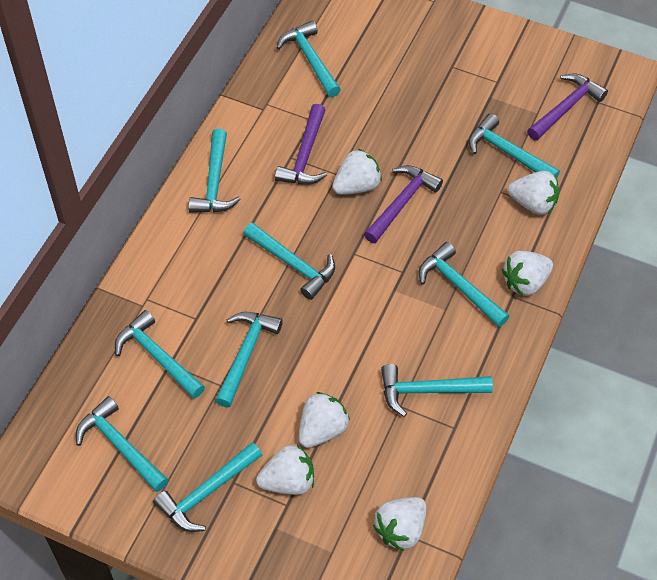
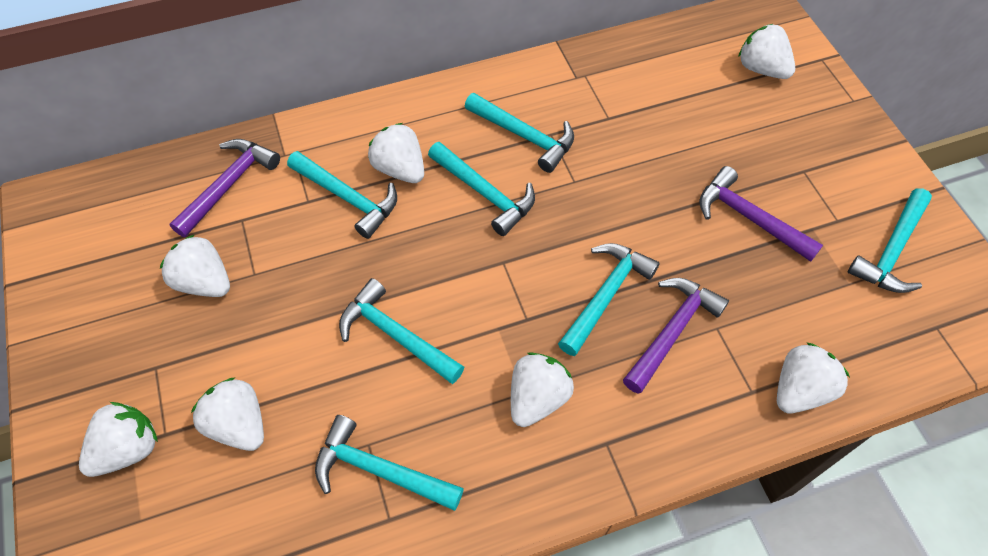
turquoise hammer: [76,396,169,492] [115,310,205,399] [153,442,262,532] [188,129,241,213] [215,312,283,407] [243,222,335,300] [277,21,341,97] [381,364,493,417] [419,242,509,327] [469,113,560,177] = 10 -> [287,151,397,239] [315,415,464,511] [339,278,464,384] [428,142,535,236] [465,93,574,173] [558,243,660,356] [848,188,932,293] = 7
white strawberry: [256,445,314,495] [299,392,350,448] [332,149,382,195] [373,497,426,551] [502,251,553,296] [508,171,559,215] = 6 -> [79,402,158,477] [160,235,230,297] [191,377,264,451] [368,123,424,183] [511,352,574,427] [738,24,795,79] [777,342,850,413] = 7

